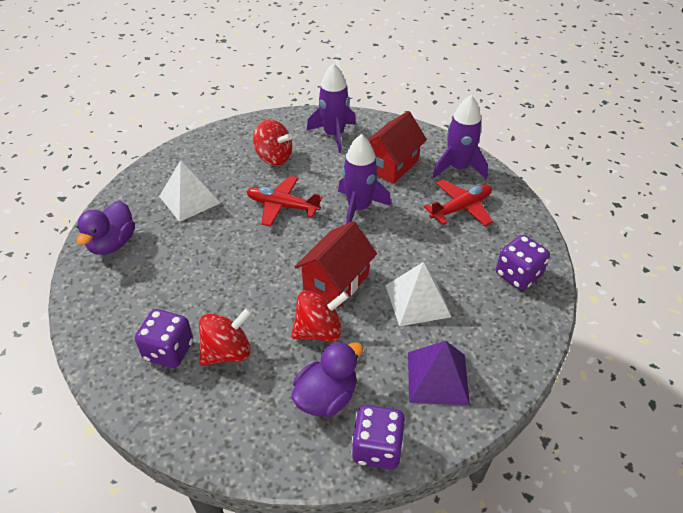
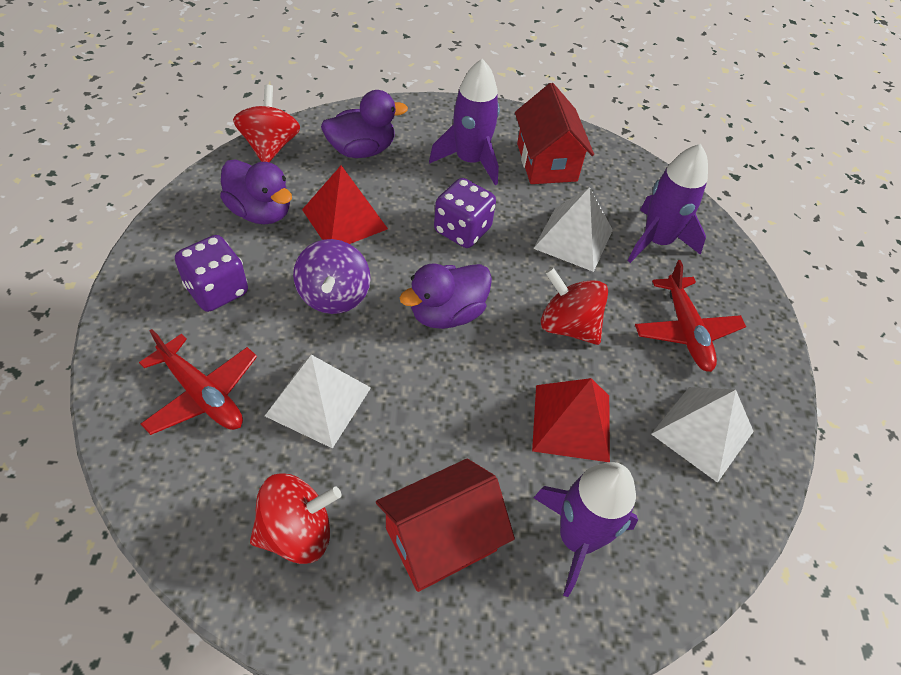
purple dice: [135,309,193,368] [351,405,405,470] [496,235,550,290] = 3 -> [175,235,248,312] [434,178,496,248] = 2
purple duck: [76,201,135,255] [291,341,363,417] = 2 -> [220,159,292,224] [321,90,408,158] [400,264,492,329] = 3
purple pyramid: [408,341,470,406] = 1 -> none = 0
purple spinning top: none = 0 -> [293,239,371,314] = 1
red pyramid: none = 0 -> [302,165,388,244] [532,378,610,462] = 2
white pyramid: [159,160,220,222] [385,262,451,326] = 2 -> [265,355,371,449] [533,187,613,272] [651,387,754,483] = 3

